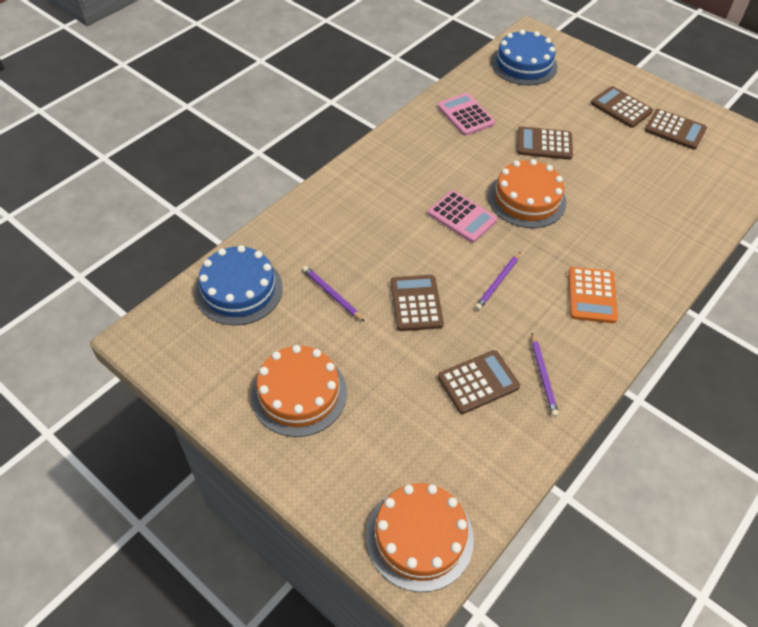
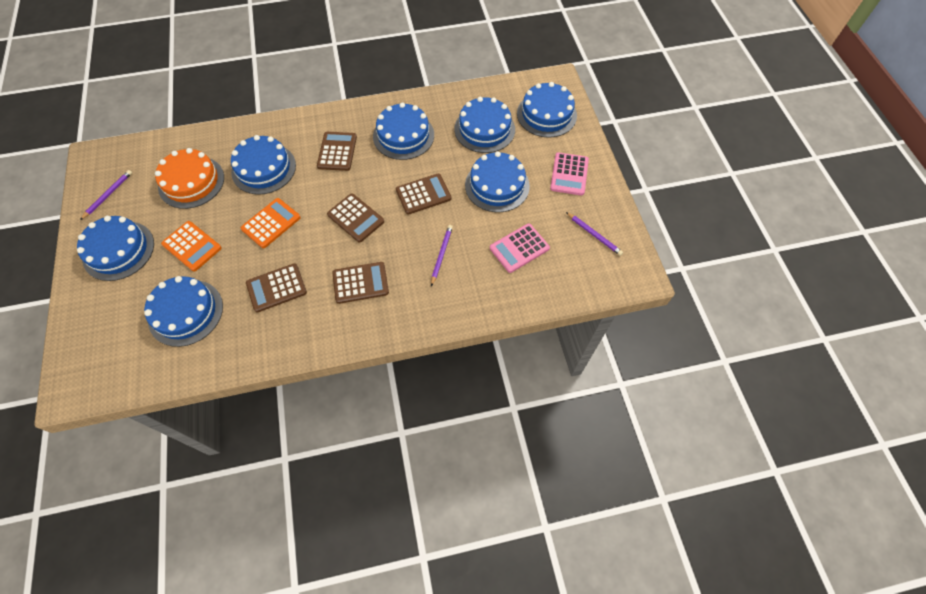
blue cake: [195,245,283,325] [491,29,558,85] = 2 -> [77,216,154,281] [144,276,223,347] [231,135,296,195] [373,102,434,160] [454,97,515,153] [465,151,530,212] [517,82,577,138] = 7
orange cake: [251,345,347,437] [366,483,474,592] [488,159,566,228] = 3 -> [155,148,224,209] = 1
orange calculator: [568,267,618,323] = 1 -> [161,221,222,271] [241,198,301,248] = 2

